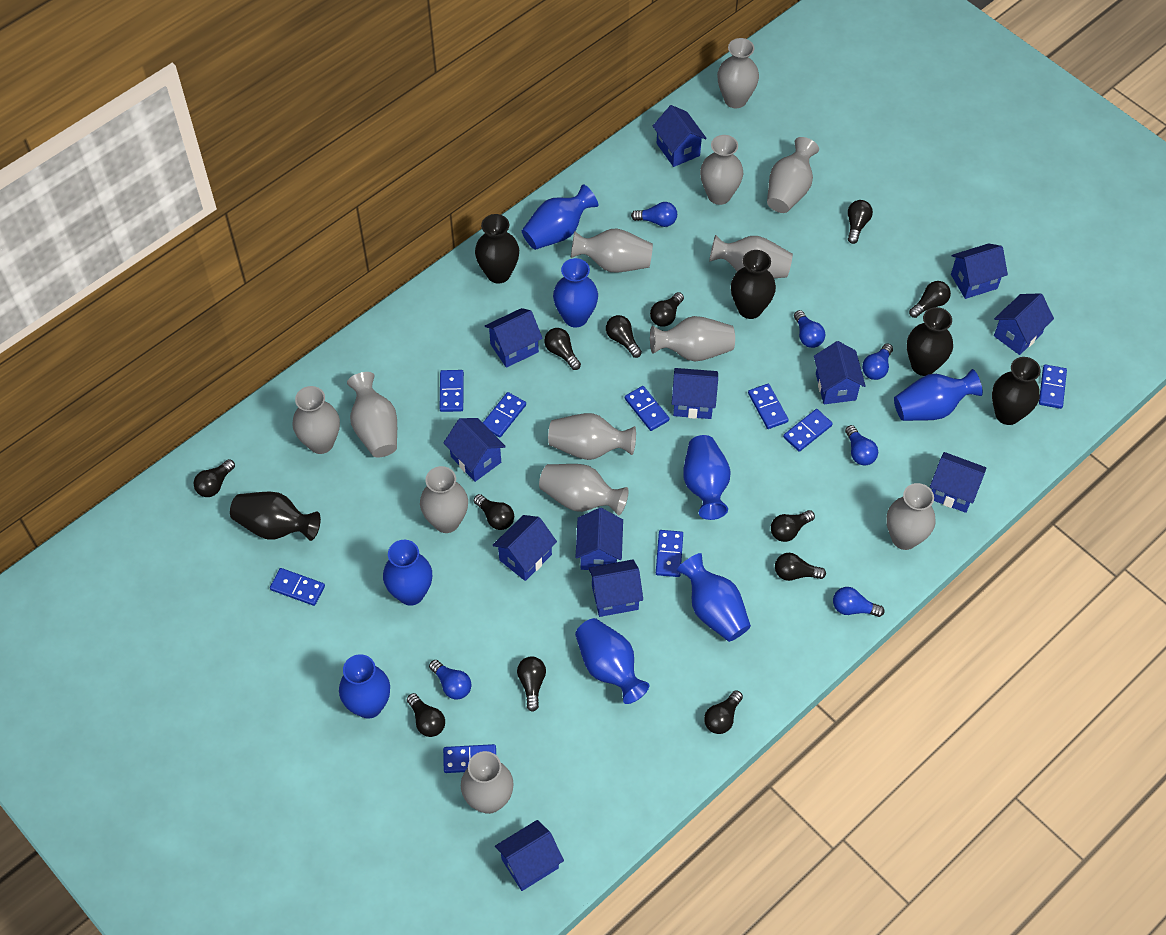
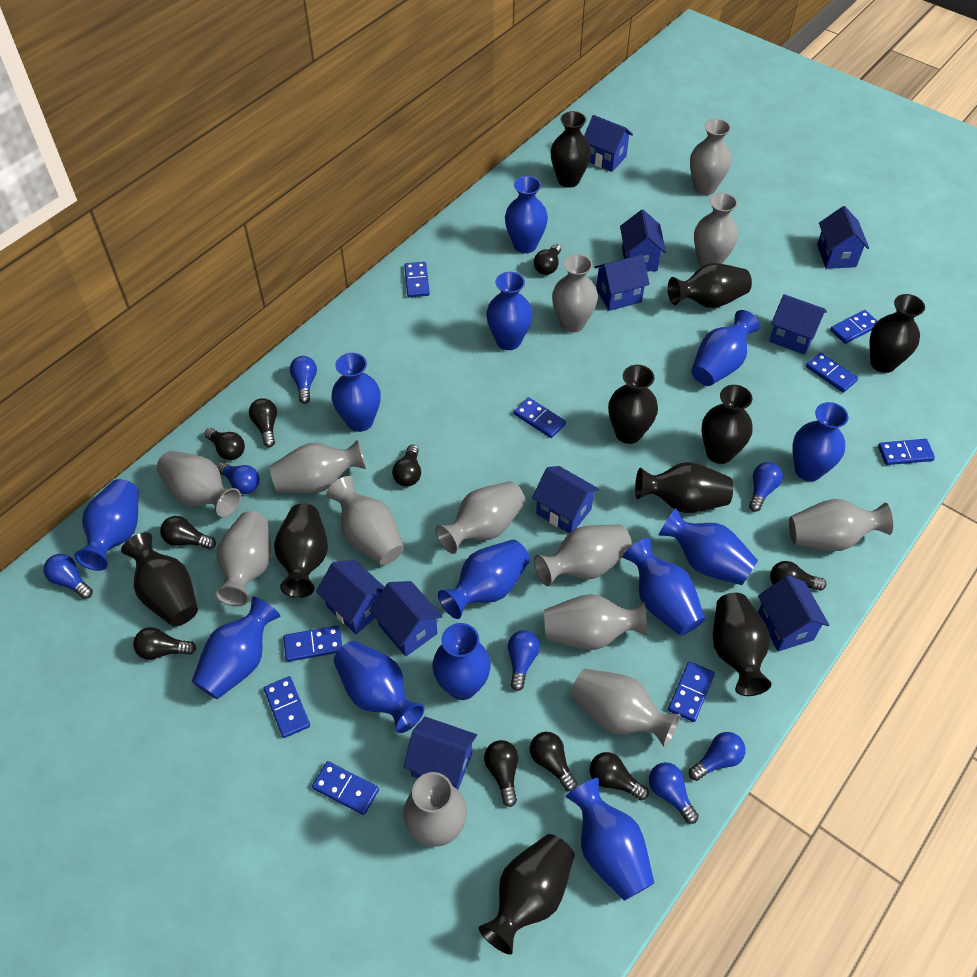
black light bulb: [194,459,235,497] [407,693,445,737] [474,494,514,530] [517,657,546,712] [544,328,581,370] [606,315,642,358] [650,292,684,327] [704,690,743,734] [771,510,815,542] [775,553,826,581] [848,200,873,244] [909,281,951,318] = 12 -> [133,627,196,660] [160,516,216,549] [204,428,245,460] [249,398,277,447] [392,445,421,487] [484,740,518,807] [530,732,577,792] [534,244,561,275] [590,752,649,801] [770,561,827,591] = 10
black vase: [230,491,321,541] [475,214,519,283] [731,250,776,319] [907,307,953,376] [992,357,1041,425] = 5 -> [121,532,198,627] [274,503,328,598] [479,834,575,955] [550,111,591,188] [608,365,658,444] [635,462,733,513] [668,263,752,308] [701,385,753,464] [713,593,771,696] [870,294,925,373] = 10
blue house: [443,418,506,482] [485,308,543,368] [493,515,557,581] [495,820,564,891] [575,508,623,570] [588,560,643,617] [653,105,707,167] [672,368,718,419] [814,341,866,404] [930,452,987,513] [951,243,1008,299] [994,293,1054,355] = 12 -> [316,560,384,634] [369,581,443,657] [404,717,477,790] [532,466,599,533] [584,115,633,172] [594,254,650,311] [620,210,666,271] [758,575,829,651] [769,294,827,355] [817,206,869,269] = 10
blue light bulb: [429,660,471,699] [631,202,677,227] [794,310,825,348] [833,587,884,617] [845,425,878,466] [862,343,893,380] = 6 -> [43,554,93,599] [217,462,260,494] [290,356,317,404] [508,630,540,691] [649,762,699,824] [689,732,746,781] [749,462,783,512] = 7
blue vase: [339,654,390,719] [383,540,432,606] [522,184,598,250] [553,258,598,327] [575,618,649,704] [677,553,751,642] [683,435,731,520] [894,369,983,421] = 8 -> [74,479,139,571] [192,596,281,699] [331,353,381,432] [334,641,425,733] [432,623,491,700] [438,540,530,619] [486,272,533,350] [505,176,548,253] [565,778,654,901] [623,538,705,636] [658,508,758,585] [691,310,760,386] [792,402,848,481] = 13

